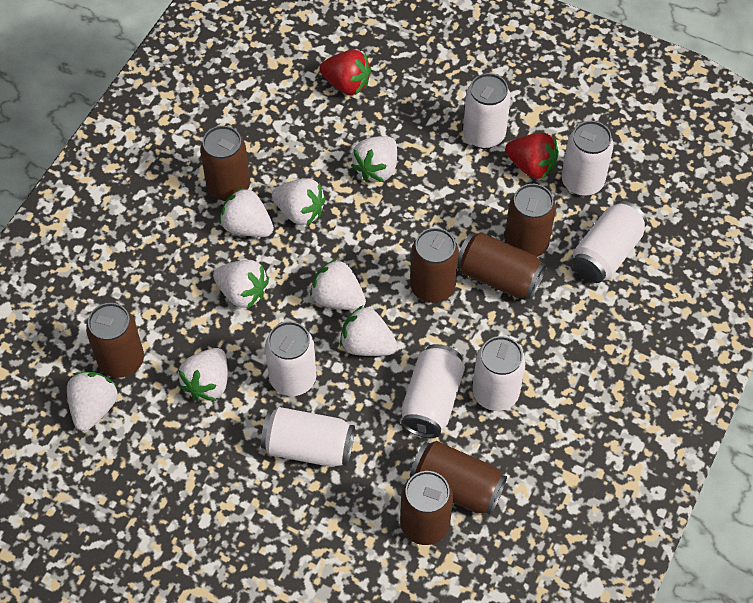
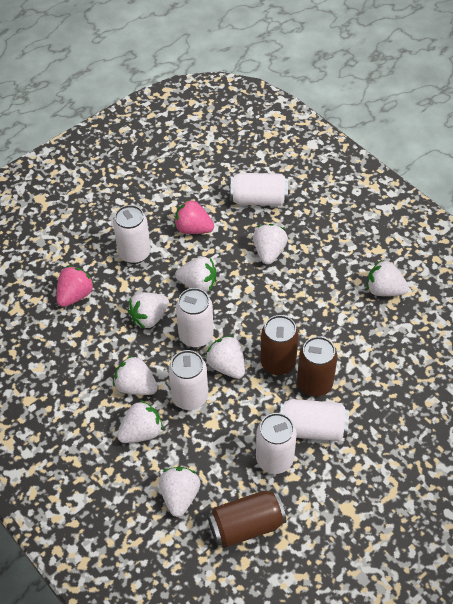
brown can: [86,303,144,378] [200,126,250,201] [400,471,453,545] [410,228,459,303] [410,441,507,515] [458,232,546,300] [505,184,556,257] = 7 -> [207,490,286,547] [260,315,299,375] [297,336,337,397] = 3
pink strawberry: none = 0 -> [57,266,94,307] [174,199,214,234] = 2
red strawberry: [319,50,371,95] [505,133,559,179] = 2 -> none = 0
white can: [261,407,355,467] [265,321,316,396] [401,344,465,438] [463,73,511,149] [472,336,526,411] [561,121,614,196] [572,201,647,283] = 7 -> [113,205,151,264] [169,350,208,410] [176,288,214,348] [230,173,288,206] [256,413,297,474] [280,399,349,441] = 6

